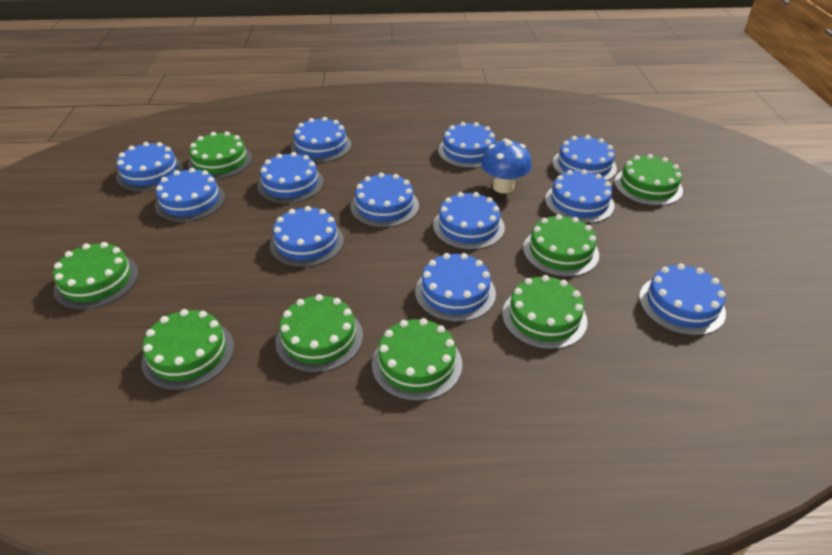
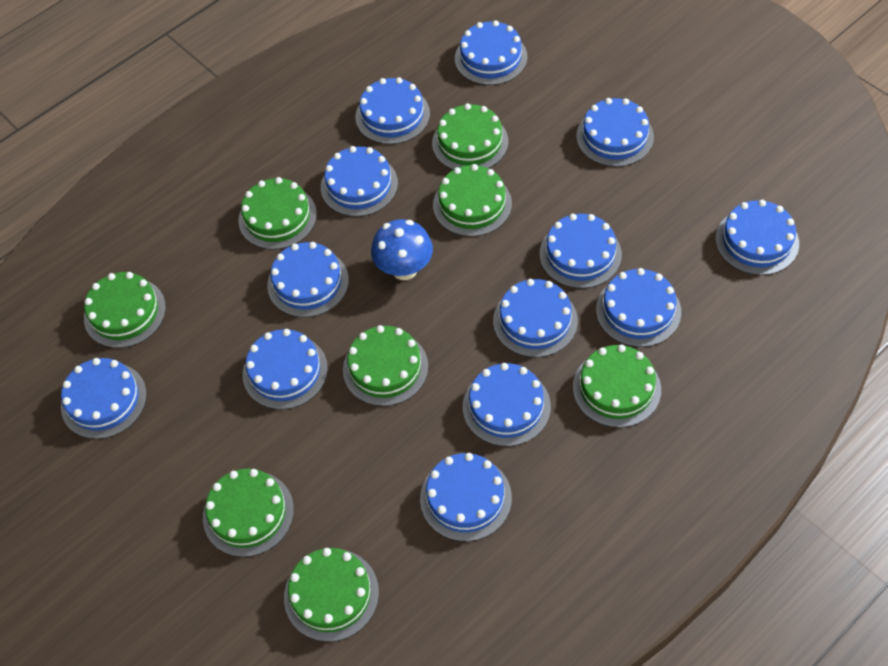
blue cake: [116,142,183,191] [155,168,225,222] [257,152,324,203] [270,206,344,267] [291,117,351,163] [350,173,419,227] [415,253,496,322] [433,192,505,250] [438,122,495,168] [545,169,615,223] [553,135,617,181] [639,264,726,336] = 12 -> [61,358,147,439] [243,329,328,409] [267,242,349,317] [321,146,398,217] [355,77,430,144] [420,453,512,542] [455,20,527,85] [463,363,551,446] [493,279,578,357] [540,214,622,288] [576,98,654,167] [596,268,681,347] [715,200,799,275] = 13

